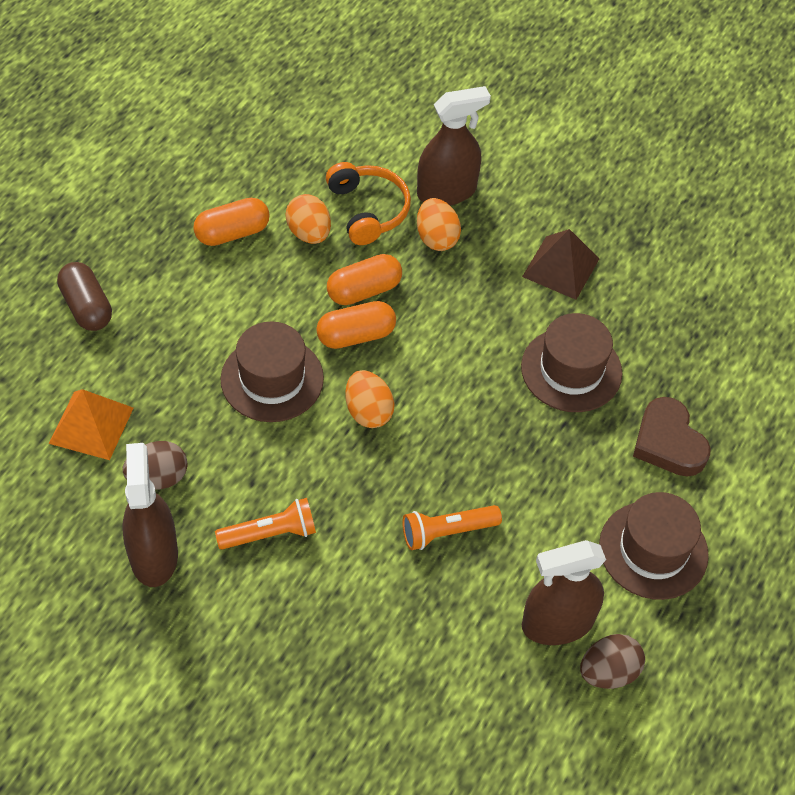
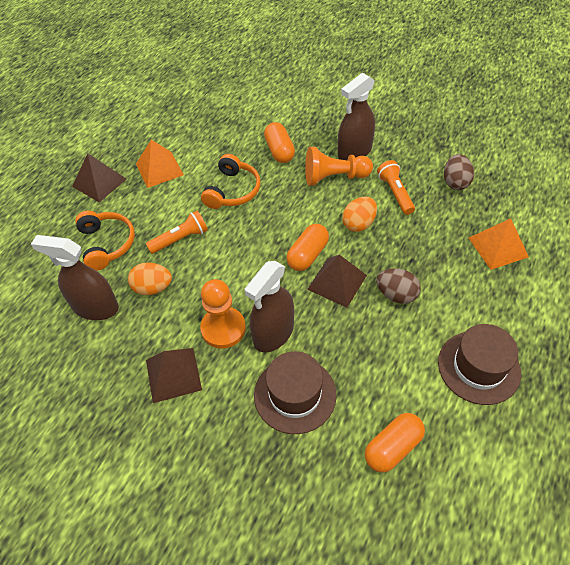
brown capsule: [57,262,112,331] = 1 -> none = 0
brown hat: [221,321,324,422] [521,313,622,412] [599,492,709,600] = 3 -> [254,351,337,434] [438,324,521,405] = 2
brown heart: [633,397,711,477] = 1 -> none = 0
brown pyramid: [522,229,599,300] = 1 -> [72,153,126,202] [146,348,202,403] [307,255,367,307] = 3
orange egg: [285,194,331,244] [345,370,395,428] [417,198,461,251] = 3 -> [128,263,172,295] [342,197,377,232] = 2
orange headphones: [326,162,411,245] = 1 -> [75,211,135,271] [201,154,261,209] = 2
orange pawn: none = 0 -> [200,279,246,349] [305,147,373,186] = 2
orange pyramid: [49,389,134,460] = 1 -> [136,140,184,188] [469,218,529,270] = 2

